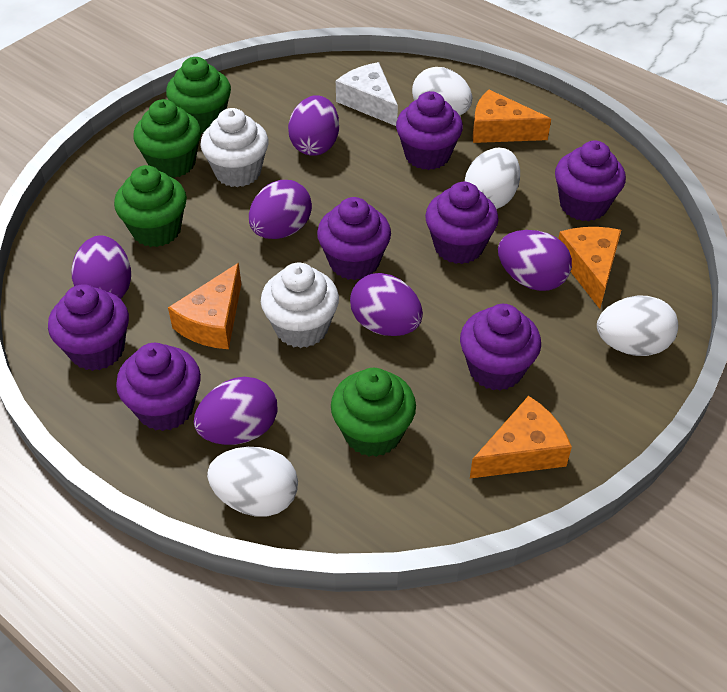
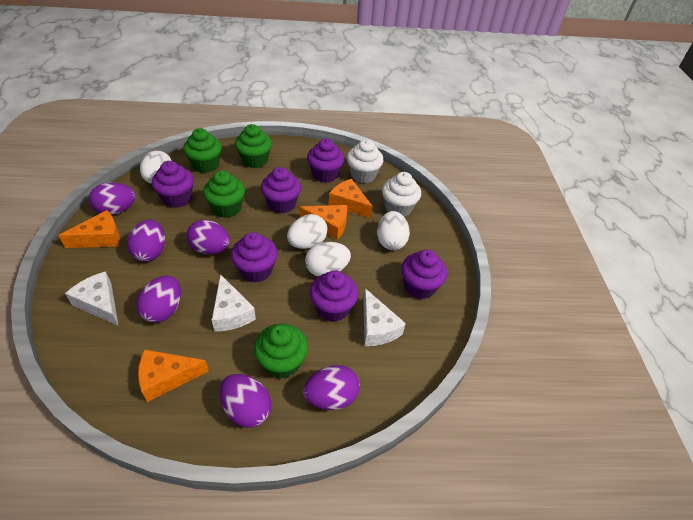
purple cupcake: [48,284,129,371] [116,343,201,431] [317,197,391,280] [396,91,463,170] [425,182,498,264] [460,304,541,391] [555,141,626,221] = 7 -> [152,161,194,208] [231,232,278,283] [261,167,301,213] [307,139,344,183] [310,270,359,322] [401,250,447,299] = 6
white cheese: [336,62,398,126] = 1 -> [65,271,118,325] [212,274,256,331] [363,288,406,346] = 3

